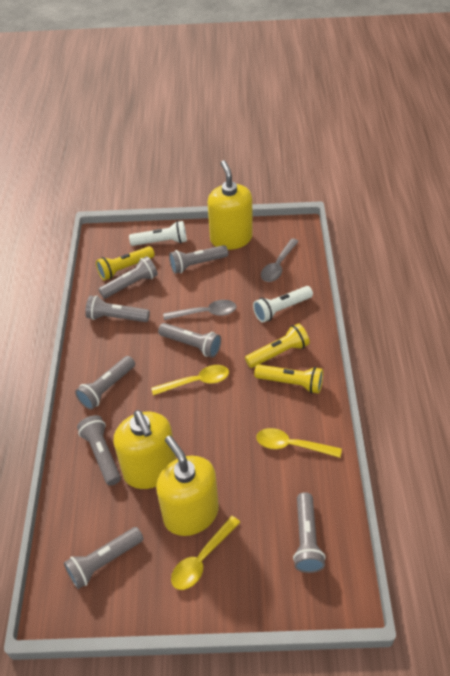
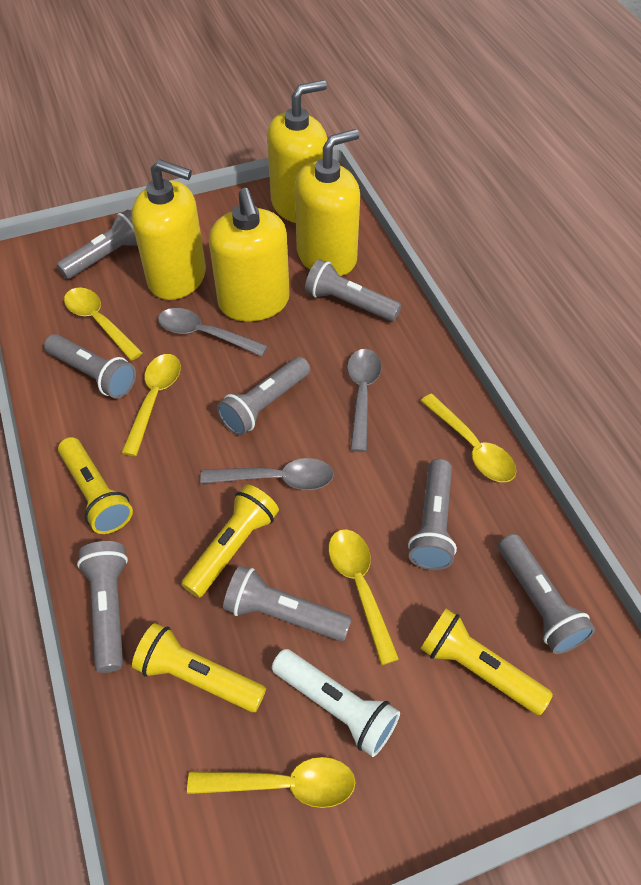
grey spoon: [163,300,236,320] [261,238,299,282] = 2 -> [158,308,268,356] [200,458,334,490] [347,349,382,452] = 3
white flashlight: [129,221,187,246] [253,286,313,323] = 2 -> [272,649,400,757] = 1
yellow flashlight: [96,246,155,281] [245,323,310,368] [254,364,323,394] = 3 -> [58,437,133,534] [132,623,266,712] [181,485,279,598] [420,609,553,715] = 4
yellow soap dispenser: [113,410,176,489] [156,436,219,536] [207,160,253,250] = 3 -> [132,159,206,300] [209,188,290,321] [267,80,327,223] [295,129,360,276] = 4
yellow spoon: [151,365,229,396] [171,516,241,590] [257,428,342,458] = 3 -> [64,288,143,361] [121,354,181,456] [187,757,356,808] [328,529,399,665] [421,393,517,482] = 5

